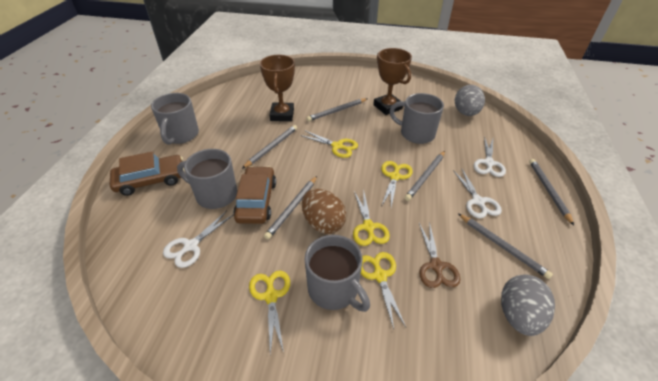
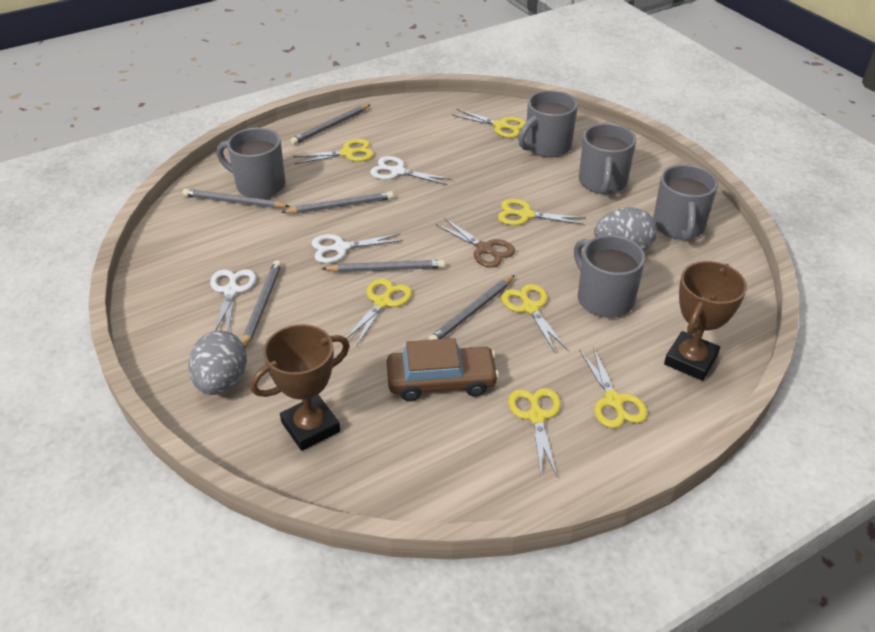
brown car: [110,151,185,196] [233,166,276,224] = 2 -> [386,338,499,401] = 1
brown egg: [302,189,346,234] = 1 -> none = 0
grey mug: [151,93,199,145] [177,149,237,209] [305,235,370,312] [389,93,444,144] = 4 -> [217,128,286,199] [518,90,578,157] [574,235,645,318] [579,123,636,194] [653,164,718,241] = 5
yellow scissors: [249,270,290,354] [300,130,358,158] [353,191,390,246] [361,252,406,329] [381,161,413,207] = 5 -> [293,139,374,164] [346,278,412,346] [452,109,526,138] [498,199,585,225] [501,284,568,352] [508,388,561,476] [579,347,647,428] = 7

